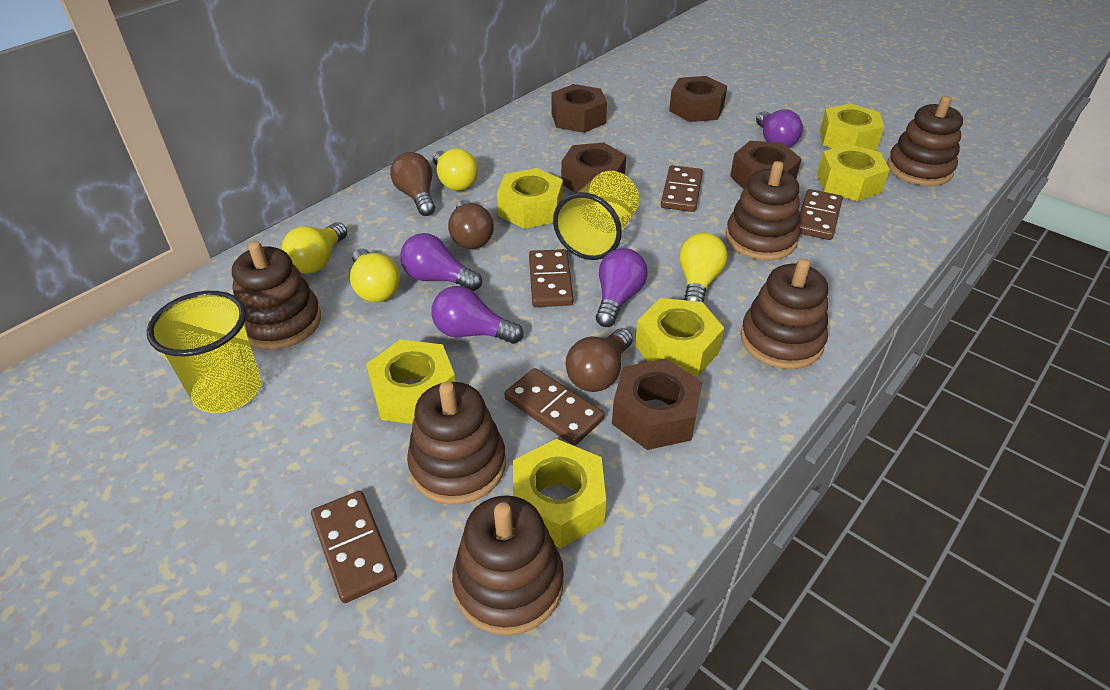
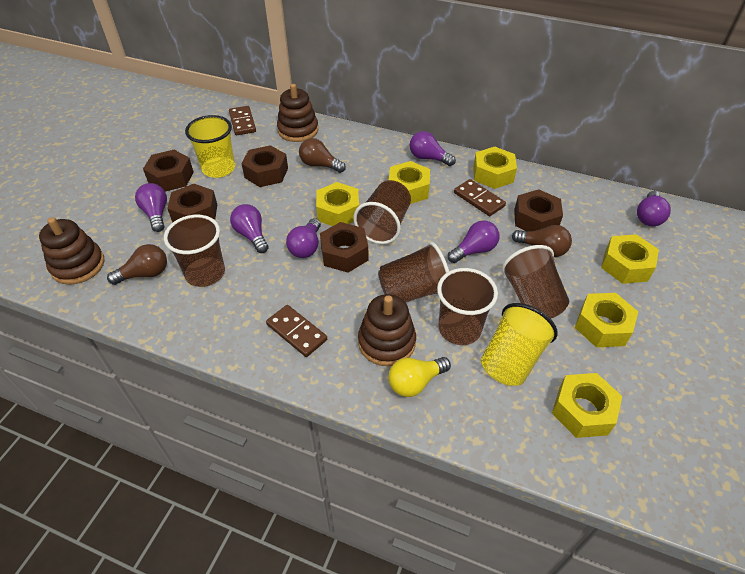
brown cup: none = 0 -> [164,215,225,287] [353,180,411,244] [378,242,449,302] [437,268,498,345] [502,245,569,319] = 5
brown domino: [311,491,397,603] [504,368,604,446] [529,249,573,307] [661,165,703,212] [799,189,843,240] = 5 -> [229,106,256,135] [266,305,327,357] [454,179,506,216] = 3
brown stacking toy: [232,241,321,350] [407,381,506,505] [452,495,564,635] [725,161,800,260] [740,258,828,369] [887,96,963,186] = 6 -> [39,217,105,285] [277,84,318,142] [358,294,416,366] = 3
purple light bulb: [400,233,482,291] [431,286,523,344] [596,248,648,327] [756,110,803,148] = 4 -> [135,183,167,232] [230,204,269,253] [286,218,321,258] [410,131,456,166] [448,221,499,263] [637,191,671,226] = 6
yellow light bulb: [282,222,347,274] [350,249,400,302] [433,148,478,191] [679,233,728,303] = 4 -> [388,357,451,397] = 1

